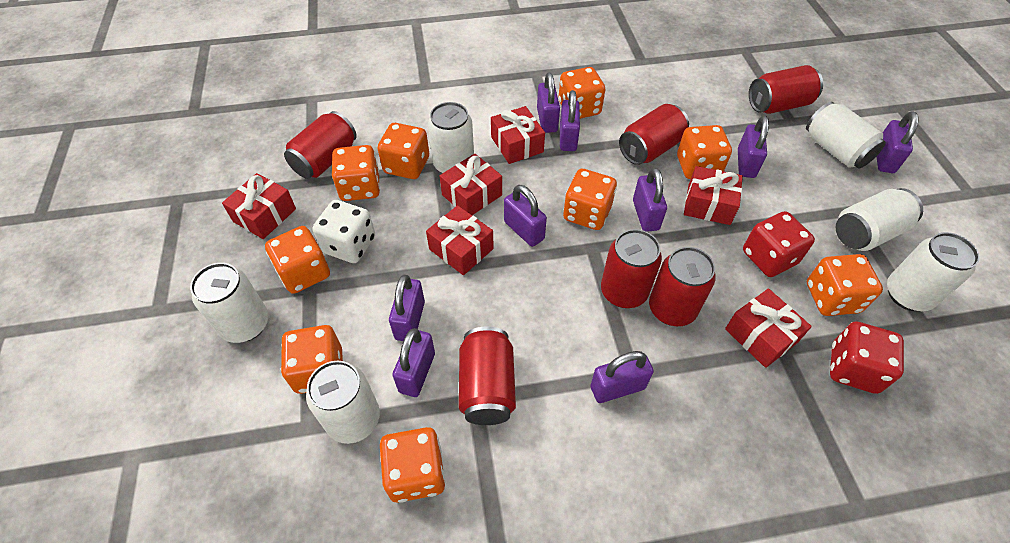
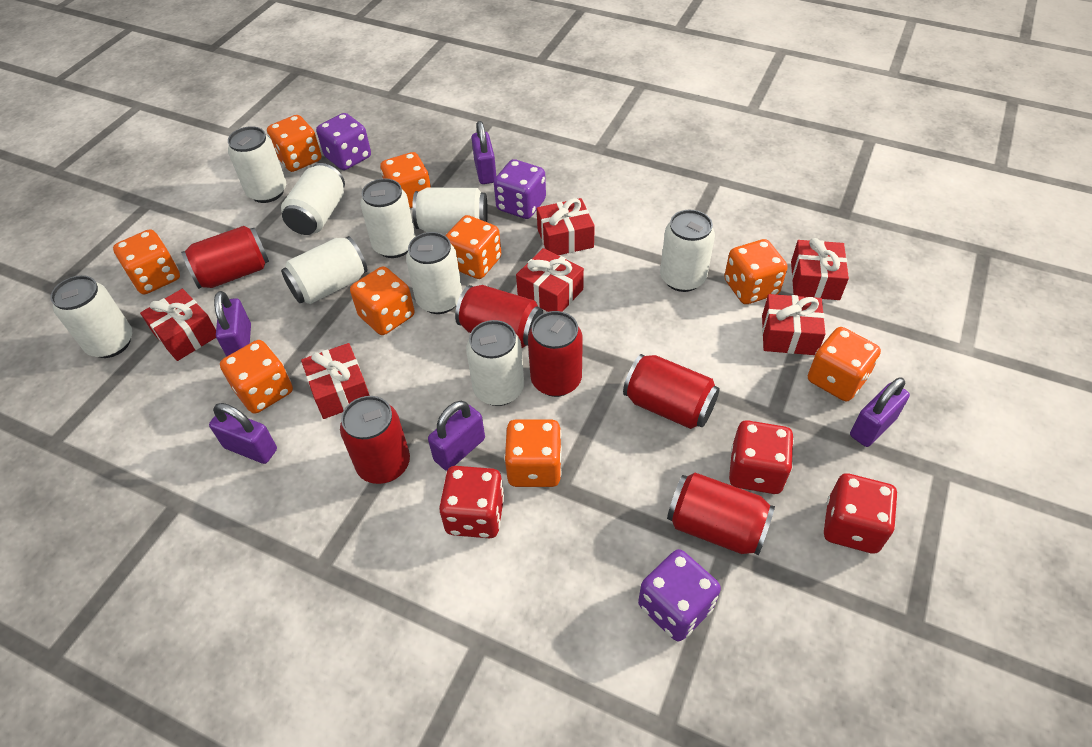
purple dice: none = 0 -> [316,113,371,170] [494,159,546,219] [638,549,721,641] = 3
purple padlock: [389,275,425,341] [392,328,435,397] [504,185,547,247] [537,72,560,133] [560,90,580,151] [590,351,654,403] [633,167,667,232] [738,116,769,178] [876,111,919,173] = 9 -> [209,403,277,464] [214,291,251,357] [428,401,485,471] [471,121,496,184] [850,377,910,447] = 5
red dice: [743,211,815,277] [830,322,904,394] = 2 -> [439,466,504,538] [729,420,794,494] [824,473,897,554] = 3
white can: [190,263,268,343] [306,361,380,444] [428,102,474,173] [806,102,886,168] [836,188,923,251] [887,232,980,311] = 6 -> [50,275,132,358] [228,126,286,203] [281,163,345,235] [281,236,368,304] [360,178,416,258] [406,232,462,314] [412,188,488,233] [466,320,524,406] [660,210,715,292] = 9
white dice: [313,200,375,263] = 1 -> none = 0

